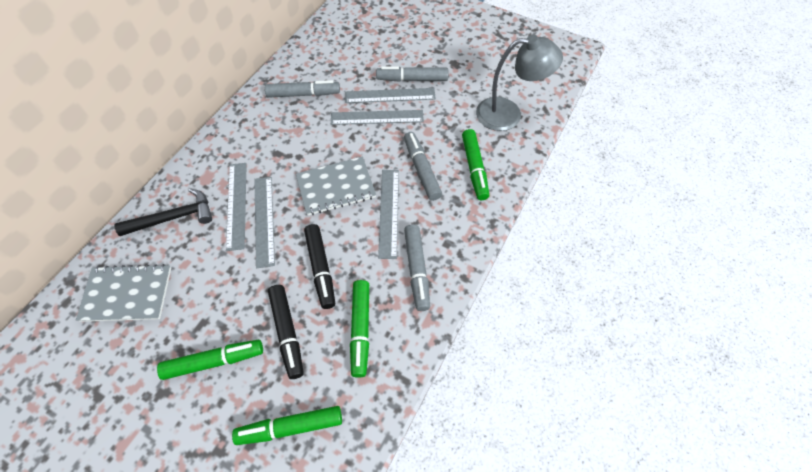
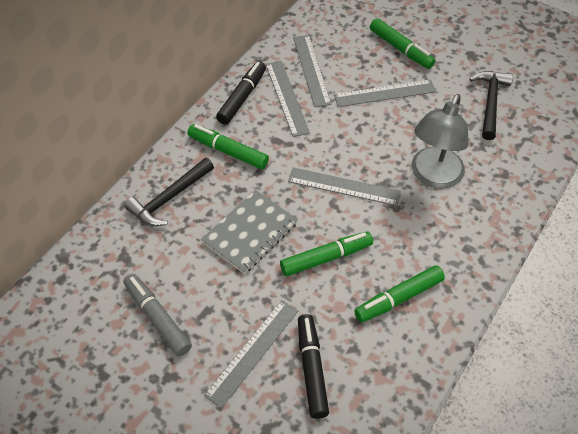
black hammer: [114,188,212,236] = 1 -> [124,158,214,226] [469,71,513,140] = 2
grey marker: [265,80,340,98] [376,66,449,82] [404,132,442,201] [404,224,430,311] = 4 -> [123,274,192,356] = 1
grey notebook: [76,264,171,322] [296,157,376,215] = 2 -> [201,190,298,274] = 1

